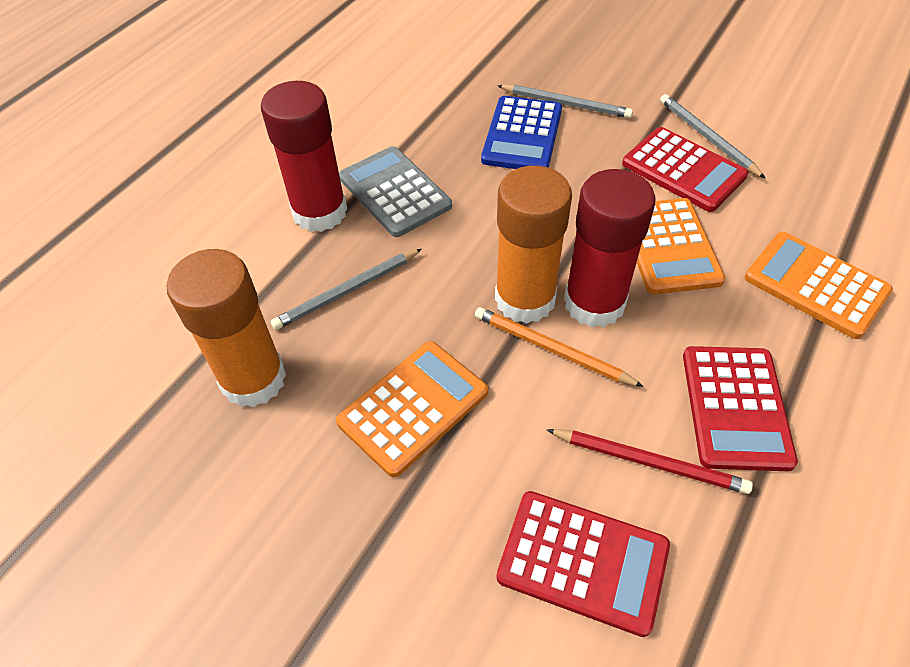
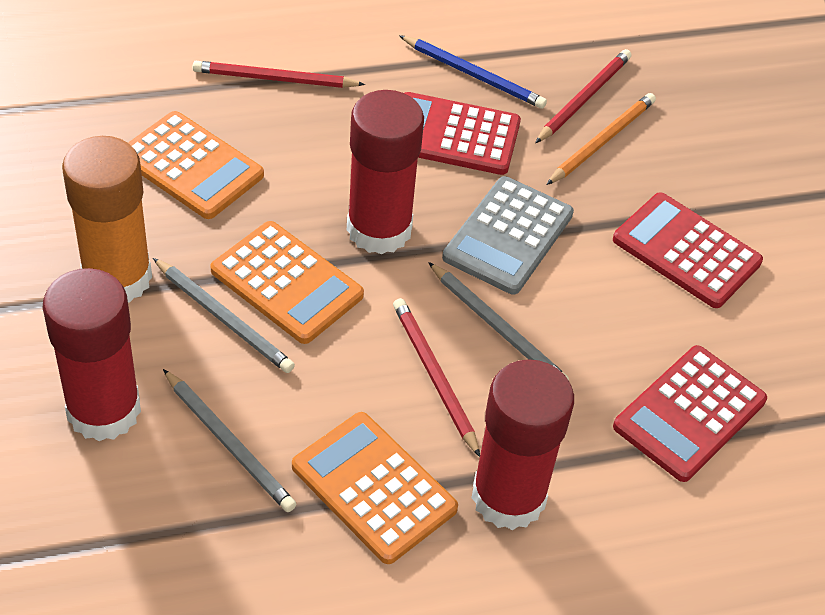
blue calculator: [481,96,562,169] = 1 -> none = 0
blue pencil: none = 0 -> [399,35,547,109] = 1
orange glue stick: [167,249,286,408] [495,166,572,324] = 2 -> [62,136,152,303] = 1
red glue stick: [261,81,347,232] [564,169,656,327] = 2 -> [43,268,141,441] [347,90,424,255] [471,359,574,530] = 3
red pencil: [547,429,753,494] = 1 -> [193,61,365,88] [393,298,480,457] [535,49,631,143] = 3

